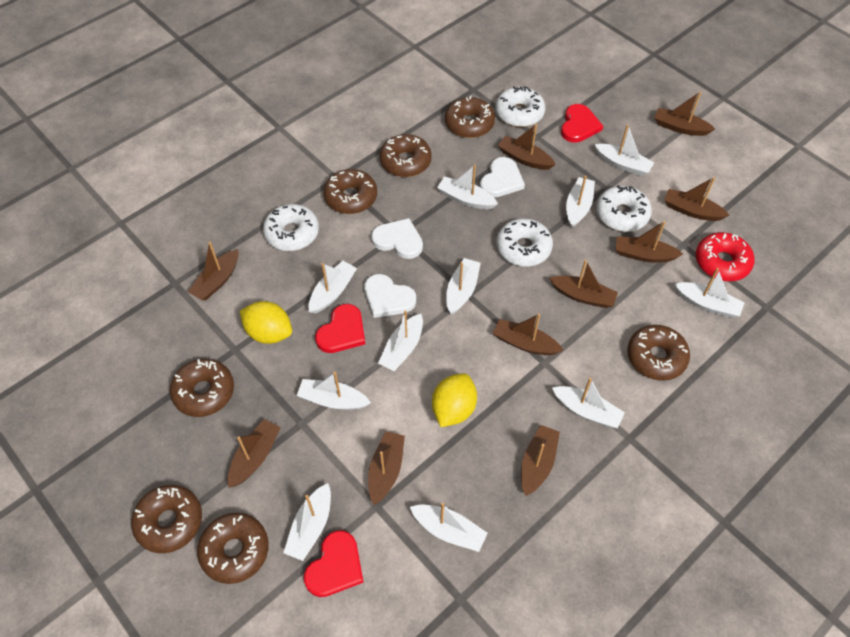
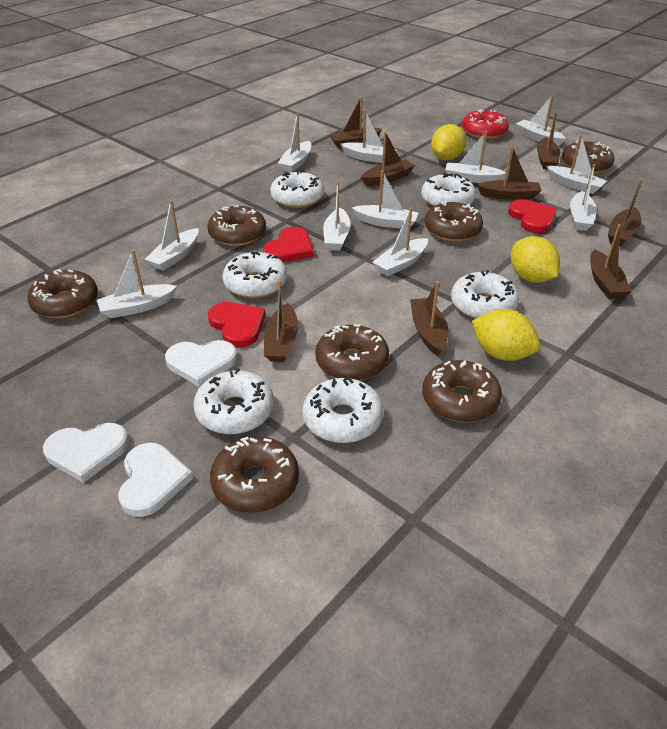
brown boat: [188,242,239,300] [228,419,281,488] [368,431,405,505] [493,314,564,355] [498,124,556,170] [521,425,560,496] [549,260,618,308] [616,221,683,263] [655,91,715,136] [664,177,729,221] = 10 -> [264,280,298,362] [329,96,382,148] [361,132,415,186] [410,281,448,356] [477,146,542,200] [537,110,560,169] [590,224,631,299] [608,179,643,246] = 8
white donut: [263,204,319,251] [495,86,545,127] [497,218,553,267] [596,185,652,232] = 4 -> [193,368,274,434] [223,251,287,298] [270,170,324,208] [303,378,383,443] [421,173,476,207] [451,270,519,319] = 6
yellow lemon: [240,301,292,344] [432,373,477,427] = 2 -> [431,124,466,161] [472,309,540,361] [511,236,560,283] = 3

